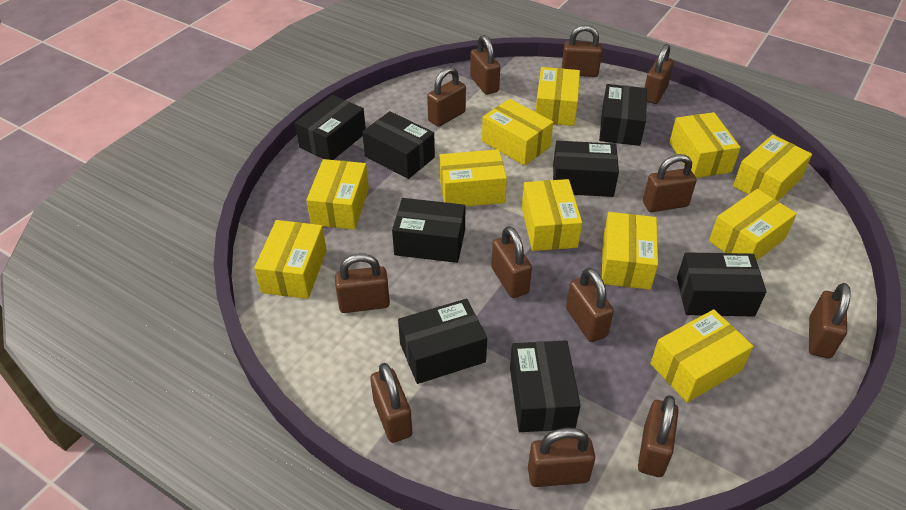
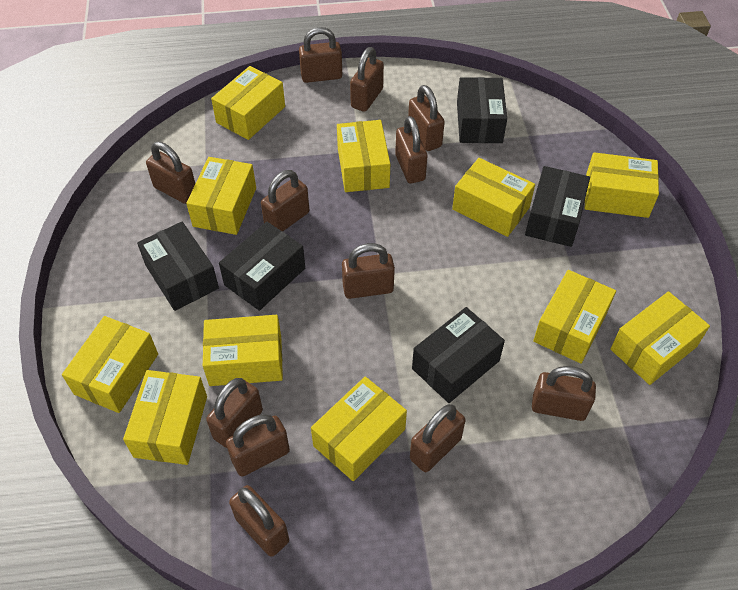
black box: [295,95,366,160] [362,111,435,179] [392,198,466,263] [398,299,487,384] [510,341,581,432] [553,141,619,197] [599,84,647,146] [677,252,766,317] = 8 -> [137,222,219,311] [219,222,305,311] [412,307,505,403] [457,77,507,143] [525,166,590,247] = 5

